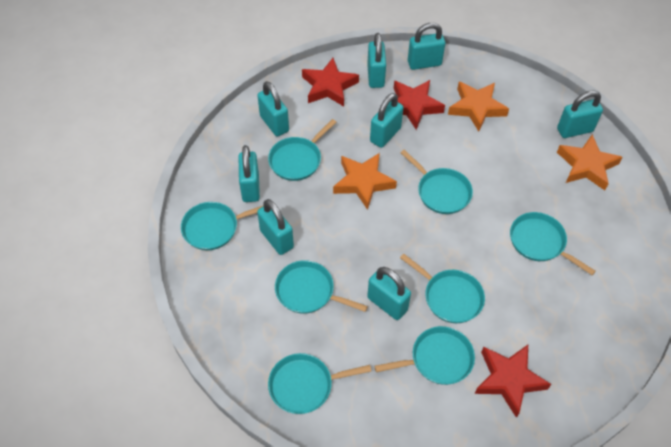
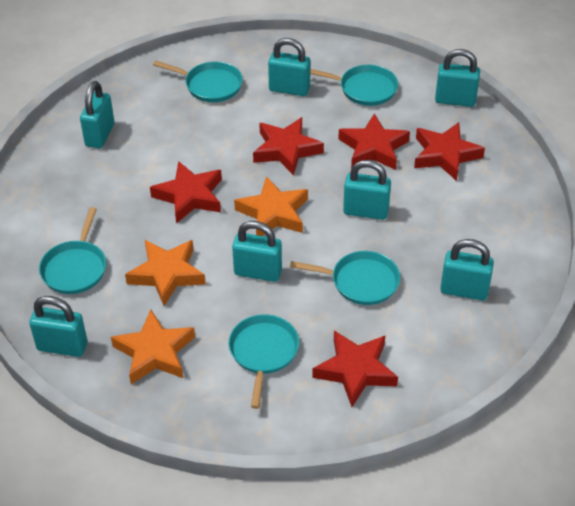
red star: [302,58,359,107] [394,80,445,130] [475,345,551,418] = 3 -> [150,161,222,224] [253,117,324,176] [312,331,398,407] [338,113,410,170] [414,122,485,181] = 5
turquoise padlock: [239,145,260,202] [257,81,289,137] [257,199,294,255] [367,33,386,88] [367,267,411,320] [370,93,403,148] [408,23,445,70] [557,90,603,138] = 8 -> [29,296,87,357] [80,81,114,148] [232,221,282,282] [268,38,311,96] [343,160,391,220] [435,49,480,107] [440,239,494,300] = 7
turquoise pan: [181,202,263,250] [268,119,336,181] [268,353,372,414] [275,260,368,314] [374,326,475,385] [400,150,473,214] [400,254,485,323] [510,212,596,275] = 8 -> [39,207,106,294] [153,61,243,102] [229,314,299,409] [290,251,400,305] [310,65,398,106] = 5

